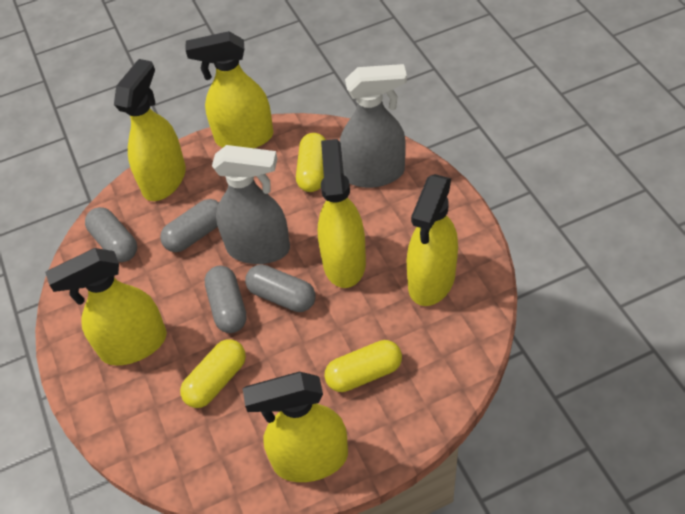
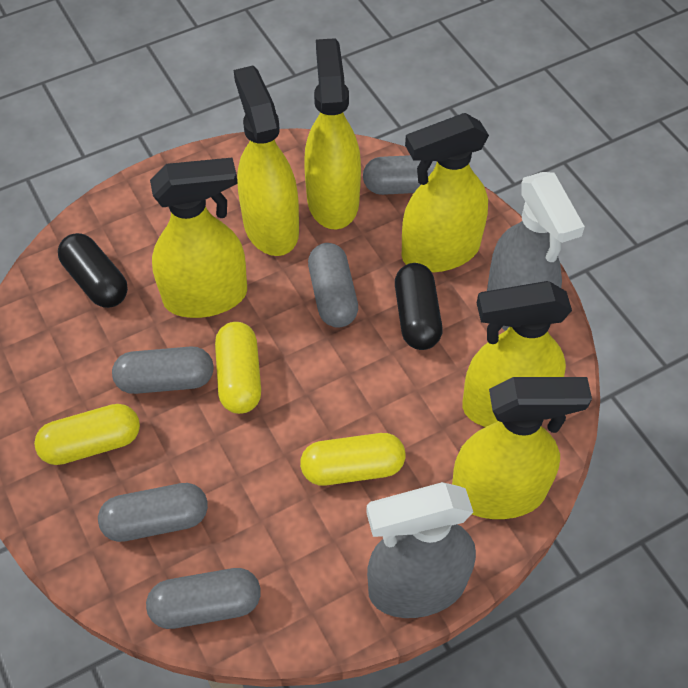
black capsule: none = 0 -> [58,233,128,308] [395,263,443,350] = 2
grey capsule: [85,207,137,262] [160,199,219,252] [205,266,247,333] [245,264,316,312] = 4 -> [98,483,208,542] [112,346,214,394] [146,568,261,629] [308,243,358,328] [363,155,437,195] = 5

